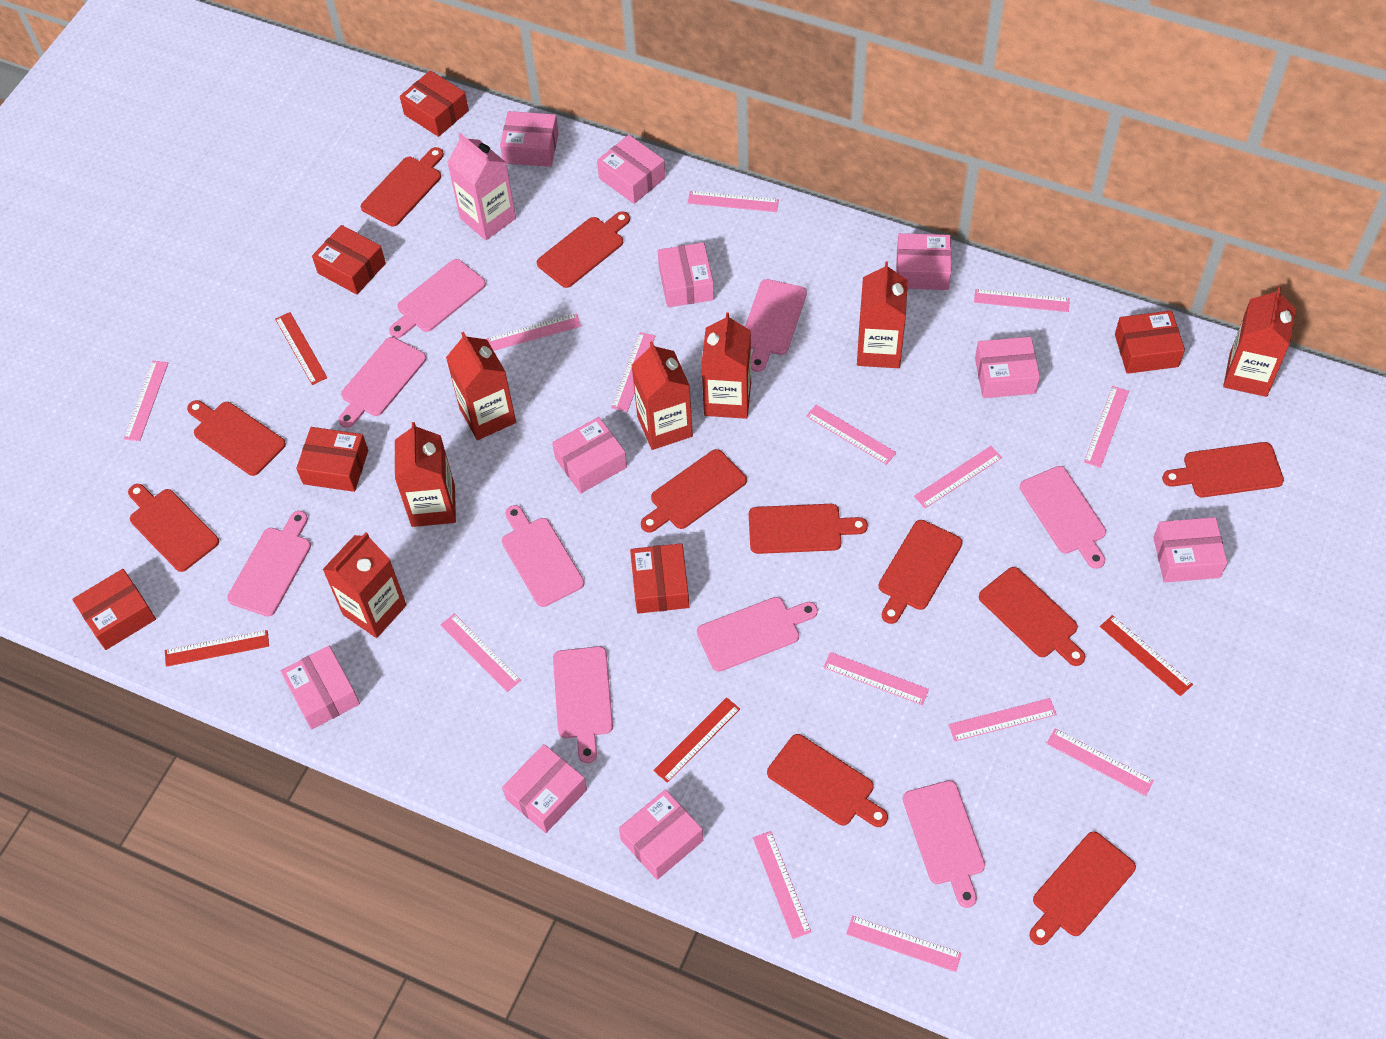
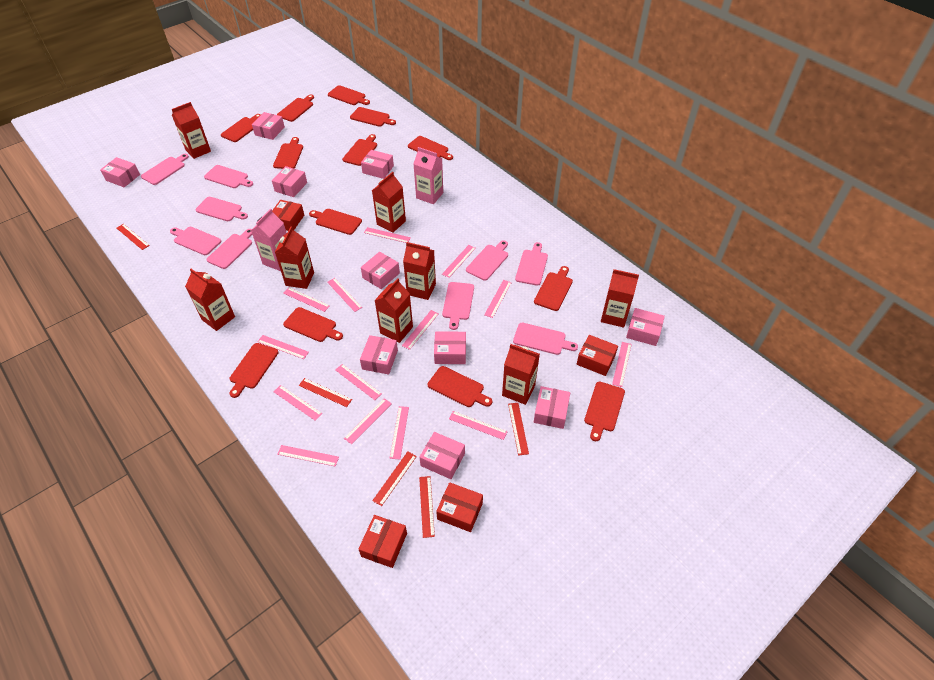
pink carton: [447,133,516,240] = 1 -> [251,209,286,271] [413,147,443,204] = 2
red box: [72,569,156,650] [296,427,368,492] [312,225,386,295] [400,70,469,137] [630,543,689,614] [1115,311,1185,374] = 6 -> [272,200,304,231] [359,515,407,568] [436,482,483,532] [577,335,618,376] = 4
red carton: [322,532,407,638] [395,422,456,527] [446,332,516,440] [632,341,693,450] [701,312,751,419] [857,261,908,368] [1223,287,1296,397] = 7 -> [172,102,211,159] [185,269,235,331] [275,226,314,289] [372,172,406,233] [374,278,413,343] [403,242,436,300] [502,344,540,405] [601,269,639,328] = 8
red cutting board: [128,484,219,572] [187,400,286,476] [361,147,444,226] [537,211,630,288] [641,449,747,533] [749,504,868,554] [767,734,888,827] [879,520,962,624] [979,567,1086,666] [1030,831,1136,945] [1162,442,1284,497] = 11 -> [221,114,261,142] [230,343,279,398] [273,137,303,169] [277,94,314,122] [283,307,343,342] [309,209,362,235] [328,85,370,105] [342,134,377,166] [350,107,396,127] [408,136,453,160] [428,366,492,407] [534,266,573,311] [584,382,625,441] = 13
red ruler: [165,630,269,667] [275,312,327,385] [653,697,740,783] [1100,615,1193,696] = 4 -> [117,224,150,250] [299,378,352,407] [372,452,417,506] [419,476,435,538] [508,403,529,456] = 5

